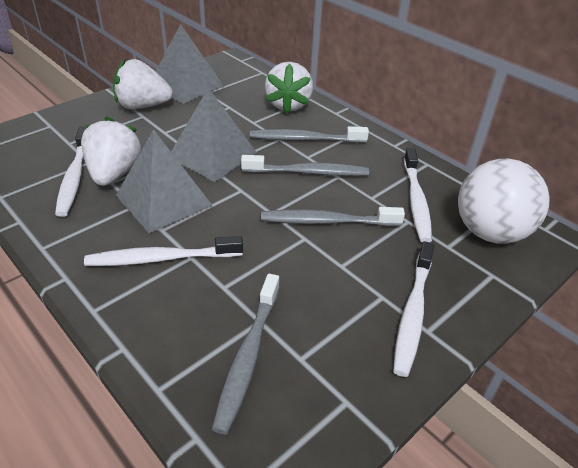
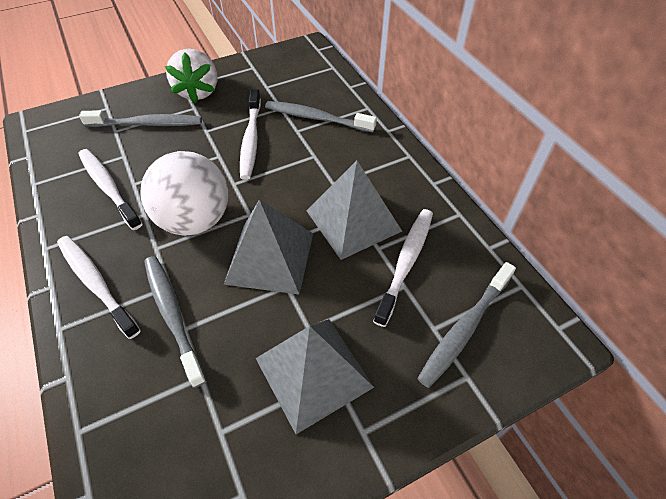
white strawberry: [81,117,142,186] [113,59,173,109] [265,62,313,114] = 3 -> [165,49,217,103] = 1

